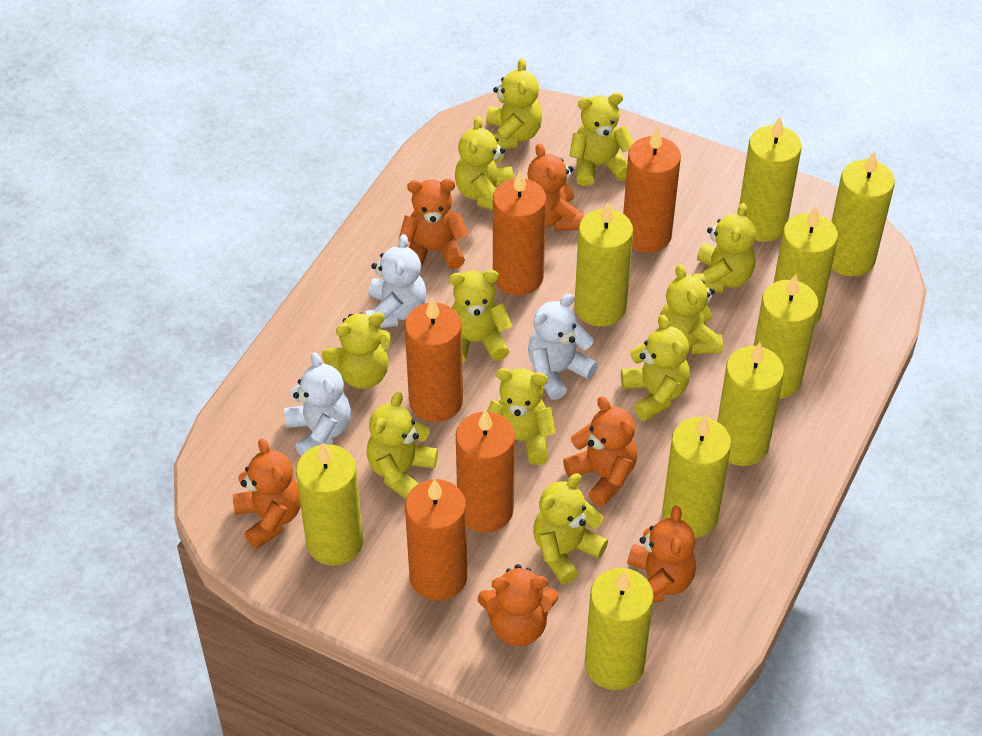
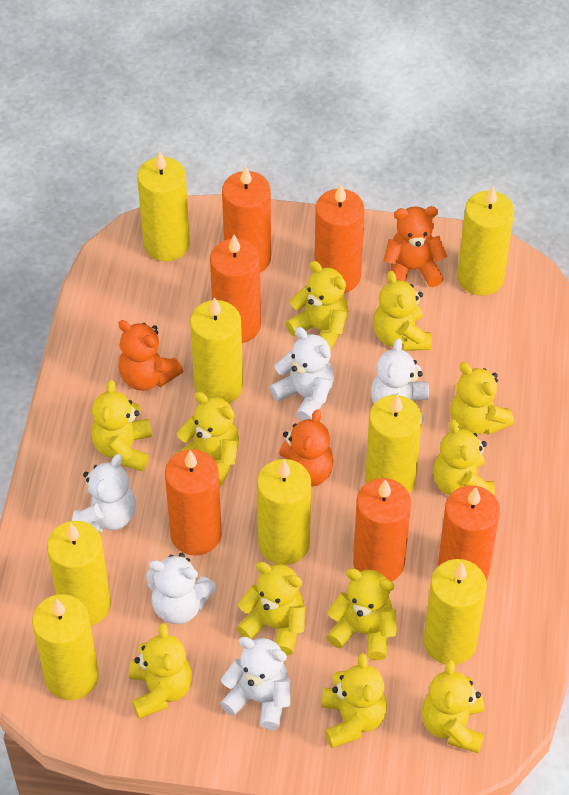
orange candle: [405,298,463,422] [405,479,467,601] [456,410,515,533] [493,171,546,295] [623,127,681,253] = 5 -> [165,449,222,556] [210,235,261,343] [222,166,271,273] [314,184,364,293] [353,478,411,582] [438,485,500,580] = 6
orange teddy bear: [233,438,301,549] [399,179,468,269] [478,564,558,646] [527,143,584,231] [563,396,637,507] [627,506,696,602] = 6 -> [118,320,183,391] [279,409,334,487] [383,206,447,287] = 3
white teddy bear: [284,352,351,456] [365,234,426,328] [528,294,598,400] = 3 -> [72,454,136,533] [146,553,216,624] [220,637,290,730] [270,327,334,421] [371,338,429,426] = 5
yellow candle: [296,443,363,566] [575,202,633,327] [585,568,654,690] [662,415,731,538] [717,342,784,466] [739,117,802,242] [754,274,818,399] [774,206,838,325] [831,151,895,277] = 9 -> [32,594,99,700] [47,521,111,626] [137,151,190,261] [190,297,243,404] [257,459,311,565] [365,394,422,494] [424,559,487,665] [457,186,514,296] = 8

